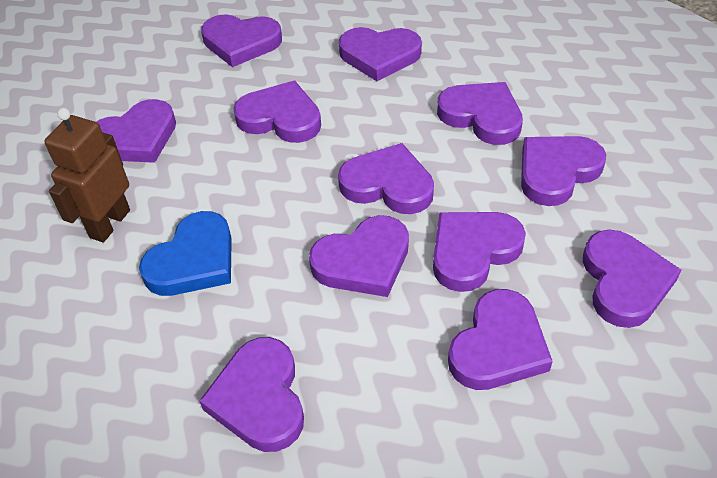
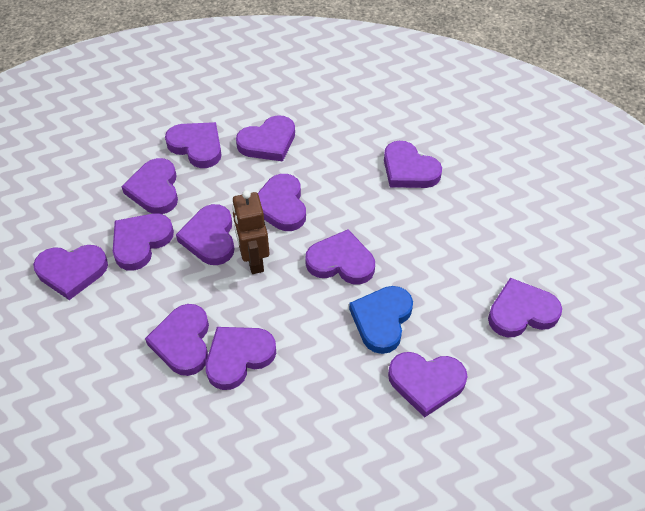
purple heart: [96,99,176,163] [200,337,304,452] [201,14,282,67] [233,81,321,143] [309,215,409,297] [338,143,434,214] [339,27,422,81] [433,212,526,292] [437,82,523,145] [448,289,553,390] [521,136,606,206] [583,230,681,328] = 12 -> [33,245,108,300] [113,213,174,271] [121,158,178,214] [145,304,209,376] [165,122,222,168] [176,204,234,265] [206,327,276,390] [236,115,295,162] [258,174,306,231] [305,229,375,284] [384,141,442,188] [388,352,468,417] [488,278,562,337] = 13

